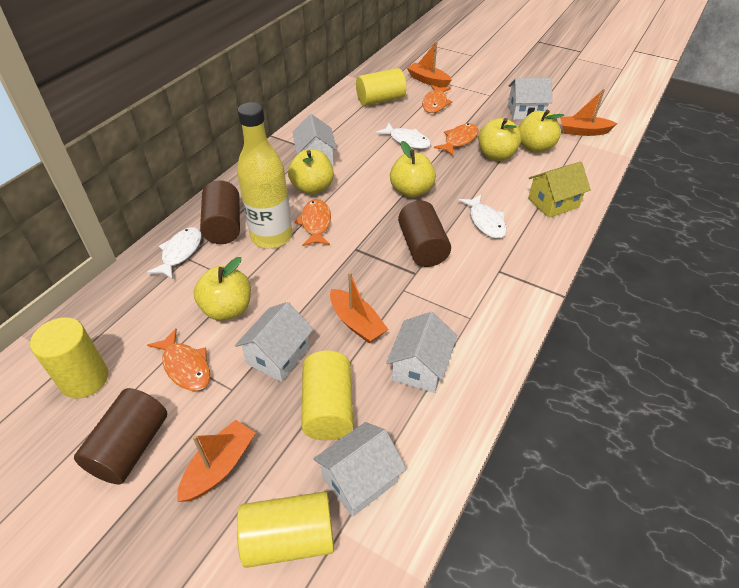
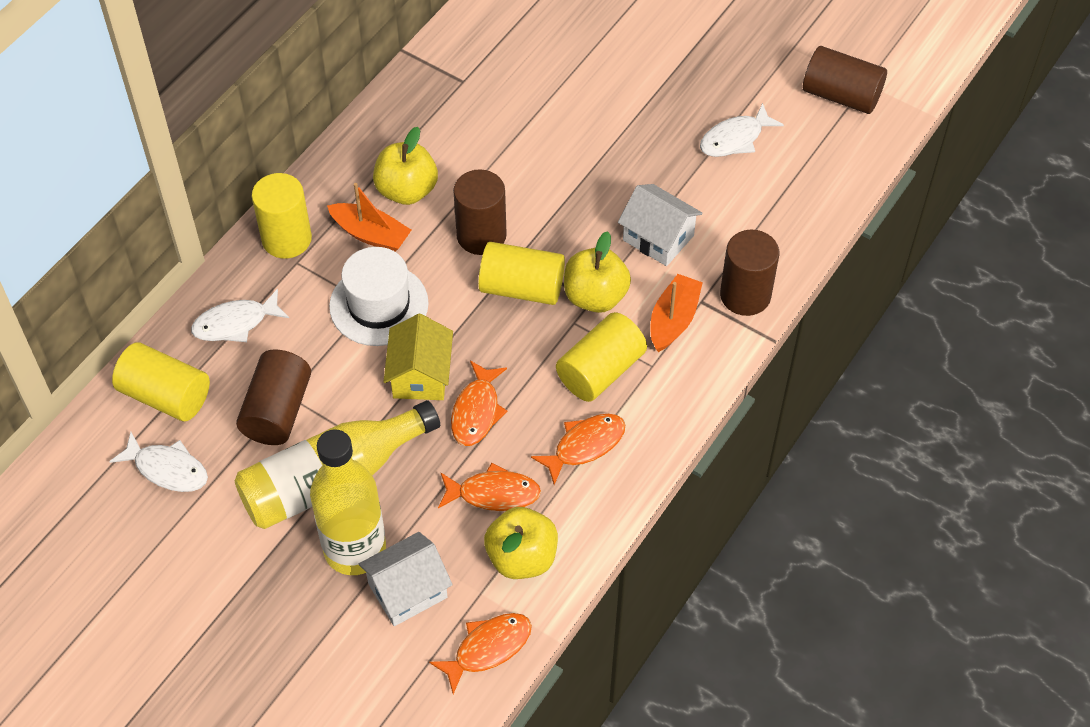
brown cylinder: [74,388,167,484] [200,180,240,244] [398,200,451,267] = 3 -> [236,349,311,445] [453,169,507,255] [720,230,779,316] [803,46,887,114] = 4
orange boat: [177,420,255,502] [330,272,388,343] [407,41,452,88] [560,89,617,136] = 4 -> [327,183,411,251] [651,274,703,352] = 2
white hat: none = 0 -> [329,247,429,346] = 1
white house: [235,302,313,382] [293,114,337,167] [313,422,406,517] [386,312,457,393] [508,78,552,120] = 5 -> [359,532,453,626] [618,184,703,266] = 2
yellow apple: [193,257,251,321] [288,150,334,195] [390,141,436,198] [478,118,522,161] [518,110,564,153] = 5 -> [373,127,438,205] [484,507,558,579] [564,231,631,313] = 3
yellow bottle: [237,102,292,248] = 1 -> [235,400,440,529] [310,429,386,575] = 2

